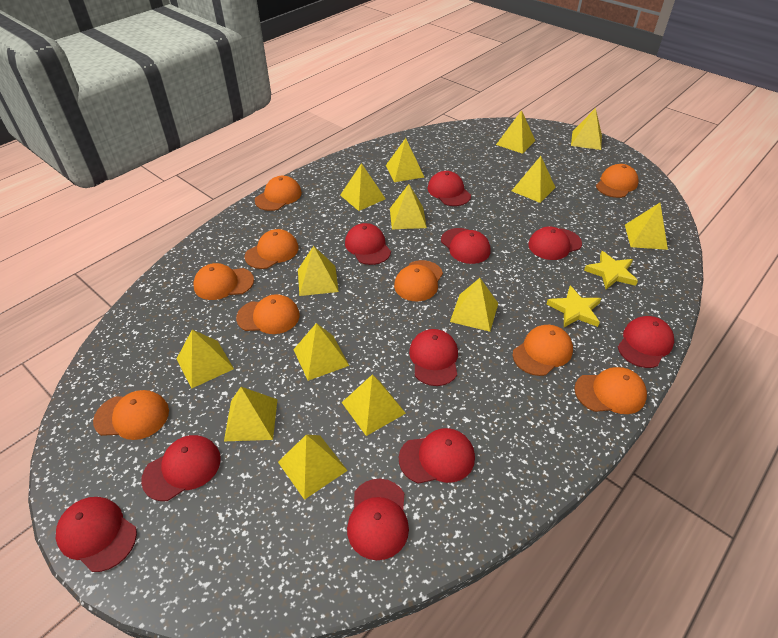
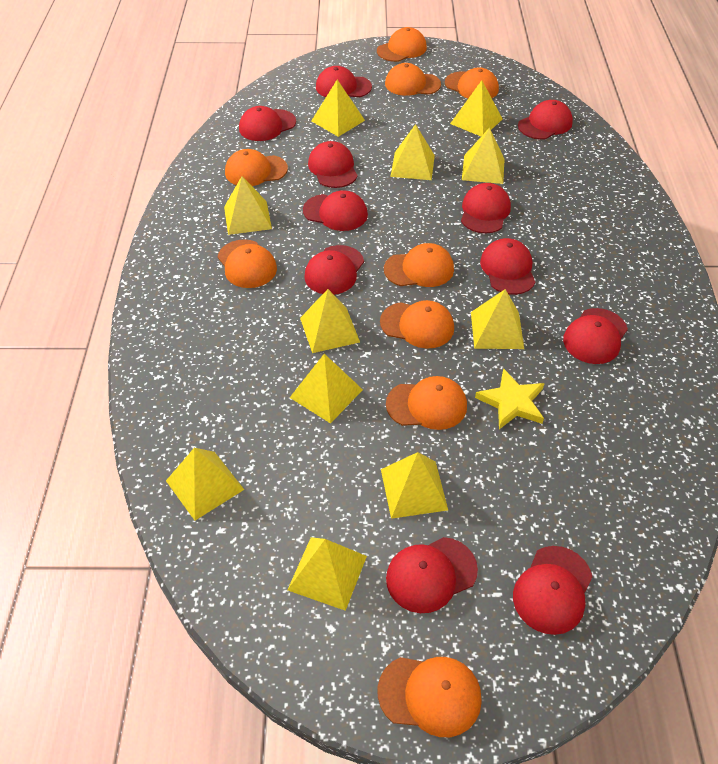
red cap: [56,497,137,572] [141,435,221,501] [345,223,391,265] [347,479,409,560] [399,428,475,484] [409,329,458,386] [427,171,471,206] [441,228,491,264] [528,227,582,260] [618,316,674,368] = 10 -> [239,106,296,141] [303,190,368,231] [304,245,364,295] [308,141,358,188] [316,66,372,97] [386,537,478,613] [461,183,511,234] [480,238,535,295] [513,546,592,635] [518,100,573,140] [563,308,628,364] = 11
yellow pyramid: [177,330,234,388] [224,387,277,441] [278,434,348,500] [293,323,349,381] [298,246,339,296] [340,163,386,211] [342,374,406,436] [386,138,424,182] [390,184,427,229] [450,278,498,332] [496,110,535,154] [512,156,556,203] [571,108,602,150] [625,203,668,250] = 14 -> [166,448,244,520] [224,176,272,235] [288,537,367,611] [290,354,363,423] [300,289,360,353] [311,80,365,137] [381,452,448,519] [390,124,435,180] [450,80,502,136] [462,127,505,184] [471,289,524,349] = 11
yellow star: [546,286,601,327] [584,251,638,289] = 2 -> [475,368,545,429] = 1

